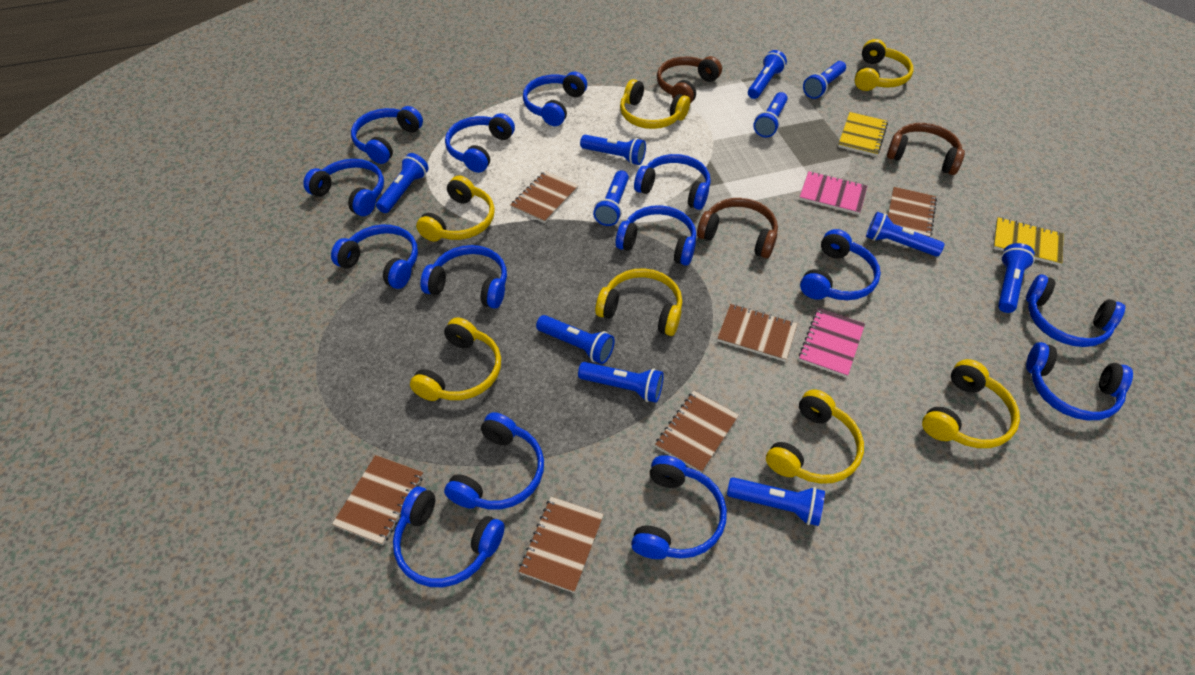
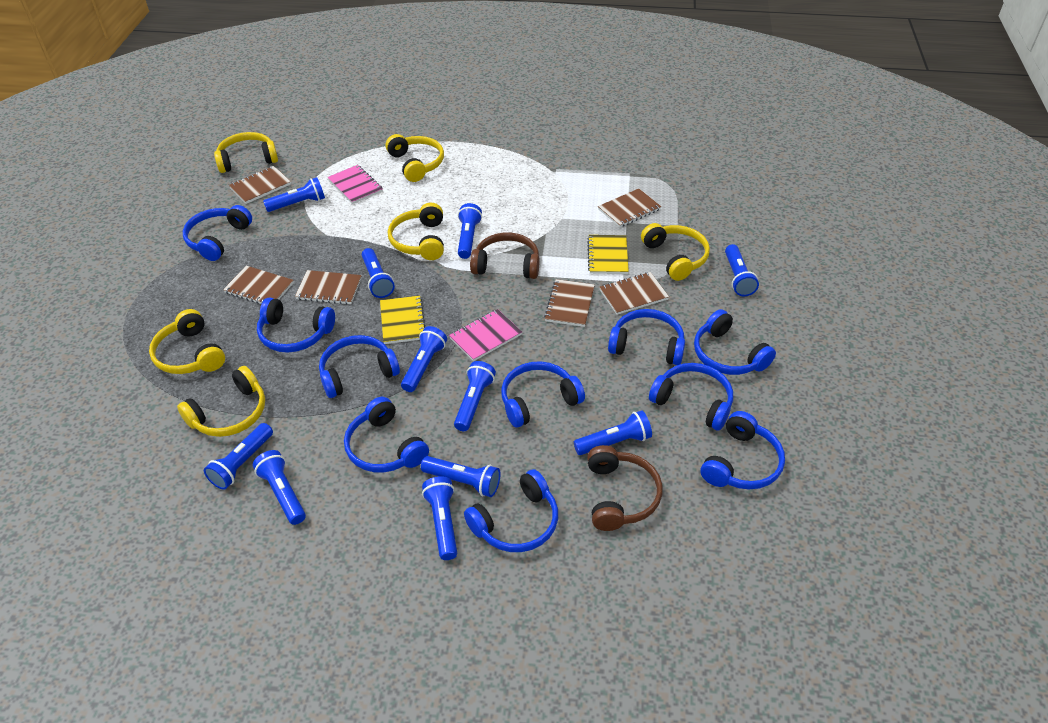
blue headphones: [303,159,384,216] [331,224,418,289] [351,106,423,164] [393,487,505,587] [420,245,507,309] [444,412,544,510] [445,113,515,173] [523,71,587,126] [616,205,696,266] [631,455,727,559] [634,154,711,210] [800,229,881,300] [1026,274,1125,347] [1026,342,1133,420] = 14 -> [183,205,252,261] [257,297,335,353] [319,335,400,398] [344,397,429,472] [464,469,558,552] [501,361,585,428] [608,309,685,365] [649,363,733,431] [694,309,776,375] [701,411,785,490] = 10
brown headphones: [657,56,722,104] [697,198,778,258] [887,123,965,175] = 3 -> [470,232,540,279] [587,445,663,531] = 2
yellow headphones: [410,317,501,401] [416,175,495,241] [595,268,682,336] [620,79,690,129] [766,389,864,484] [854,39,914,91] [922,359,1020,448] = 7 -> [149,309,225,374] [177,366,265,437] [214,132,278,173] [386,134,444,182] [388,203,444,260] [641,223,710,281] = 6

